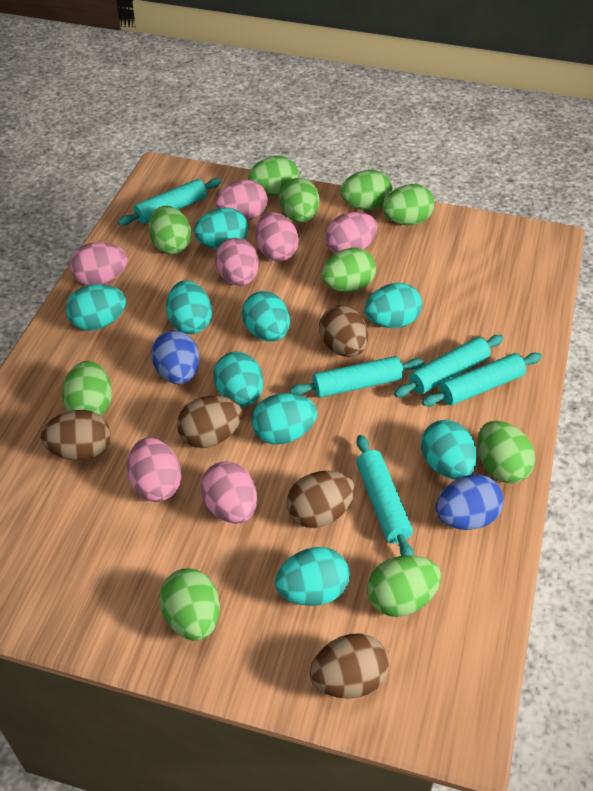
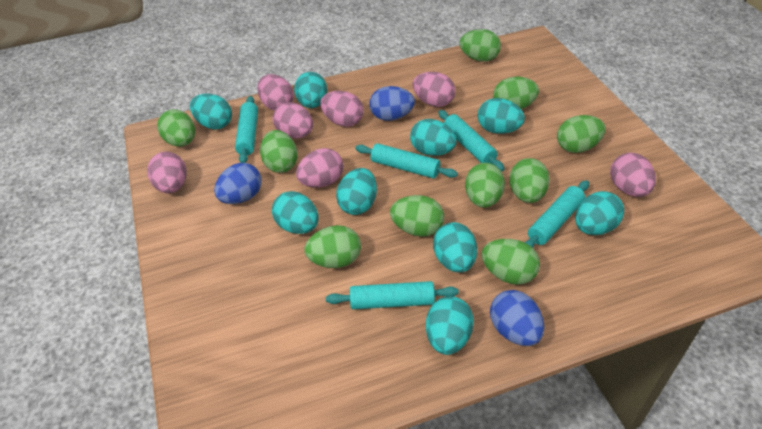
blue egg: [151,330,199,384] [436,474,504,530] = 2 -> [214,163,262,204] [369,86,415,121] [490,290,544,346] = 3
brown egg: [41,410,111,461] [177,396,242,448] [287,471,355,528] [310,633,389,699] [319,305,368,357] = 5 -> none = 0

